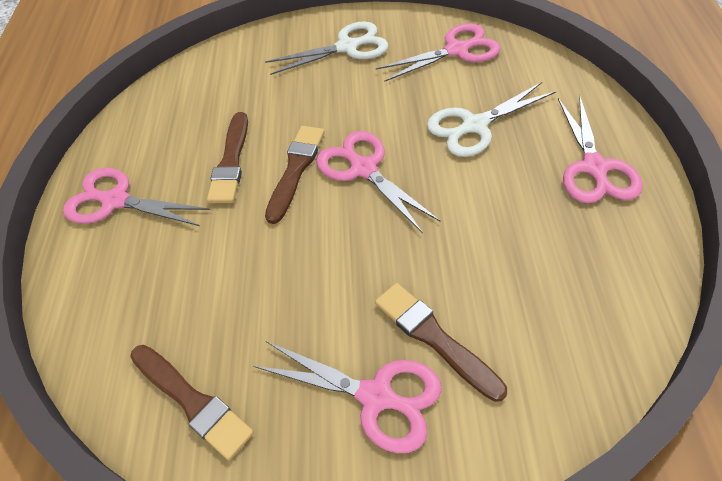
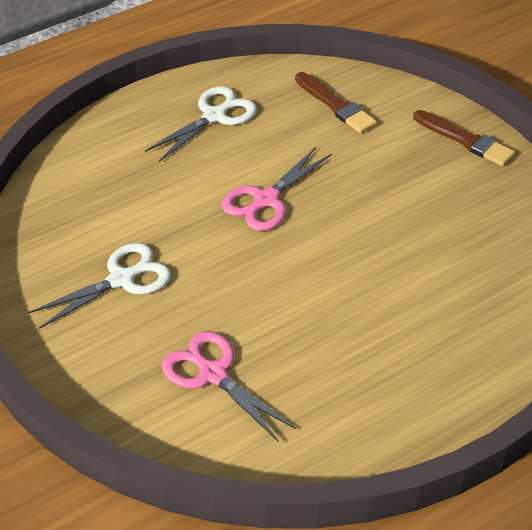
brown brush: [130,345,254,460] [207,112,248,203] [265,126,325,224] [375,283,507,402] = 4 -> [295,72,377,133] [413,110,515,166] = 2
pink scissors: [63,168,210,226] [253,341,442,453] [316,131,441,232] [376,23,501,82] [558,95,643,203] = 5 -> [162,331,296,442] [222,147,332,231] = 2

